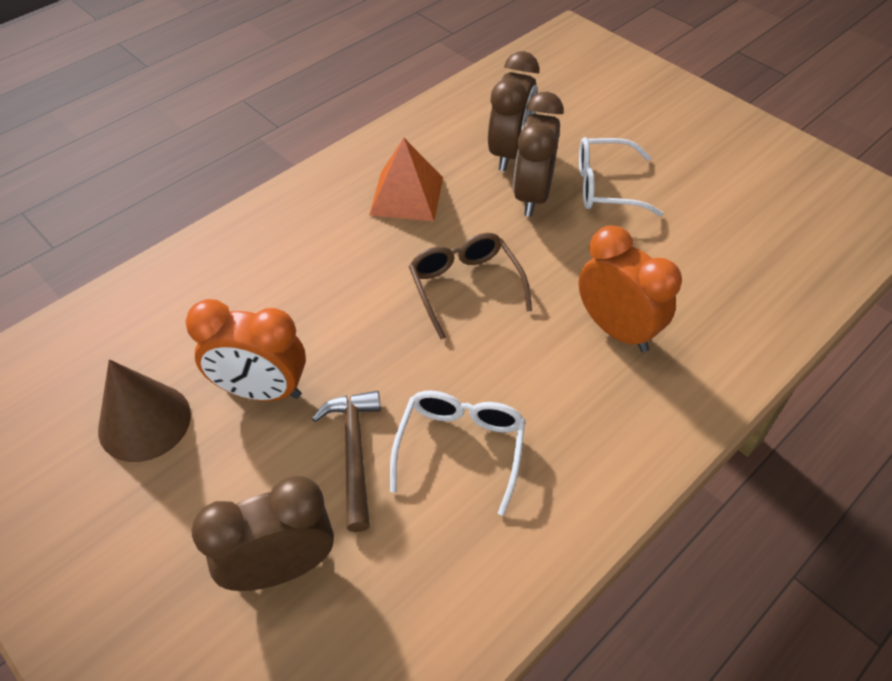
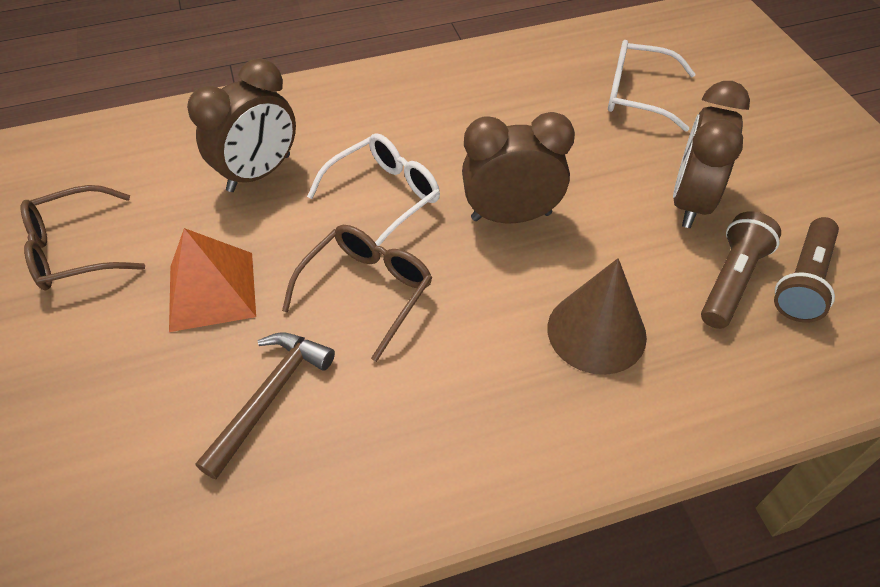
brown flashlight: none = 0 -> [701,211,781,329] [774,217,839,323] = 2
brown glasses: [409,233,532,339] = 1 -> [21,185,145,291] [282,225,432,362] = 2
orange clock: [186,299,306,401] [578,225,682,352] = 2 -> none = 0

